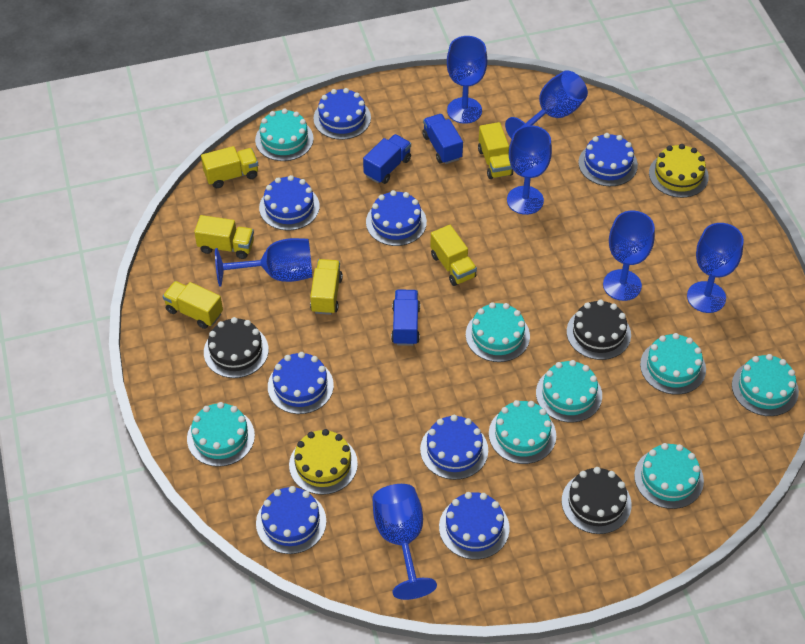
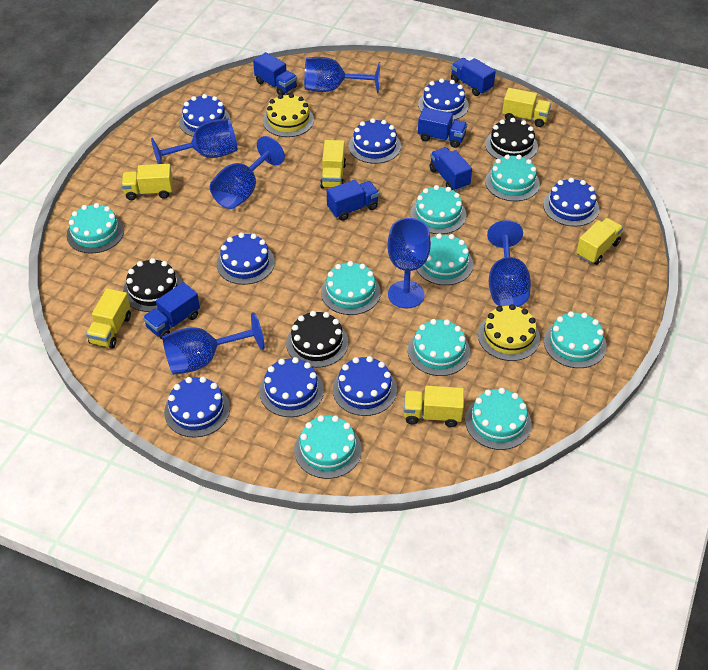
blue goblet: [215,238,312,287] [372,484,437,600] [447,36,487,124] [505,70,588,139] [507,125,552,215] [603,211,655,301] [687,223,744,313] = 7 -> [151,118,237,164] [162,312,265,375] [210,136,285,209] [304,57,380,93] [387,218,431,308] [487,220,531,307] = 6
blue truck: [363,134,411,184] [391,289,420,346] [422,114,463,164] = 3 -> [143,282,200,339] [253,52,297,95] [327,180,379,221] [418,107,467,148] [429,147,472,191] [451,58,496,96] = 6
turquoise cake: [187,402,255,467] [255,109,314,161] [466,302,530,362] [489,400,556,464] [536,360,602,423] [634,443,704,509] [640,333,706,395] [732,354,799,416] = 8 -> [67,203,124,253] [294,415,362,479] [321,261,381,315] [408,319,470,376] [410,185,466,234] [416,233,473,285] [465,388,532,450] [485,154,540,201] [544,311,607,368] = 9

